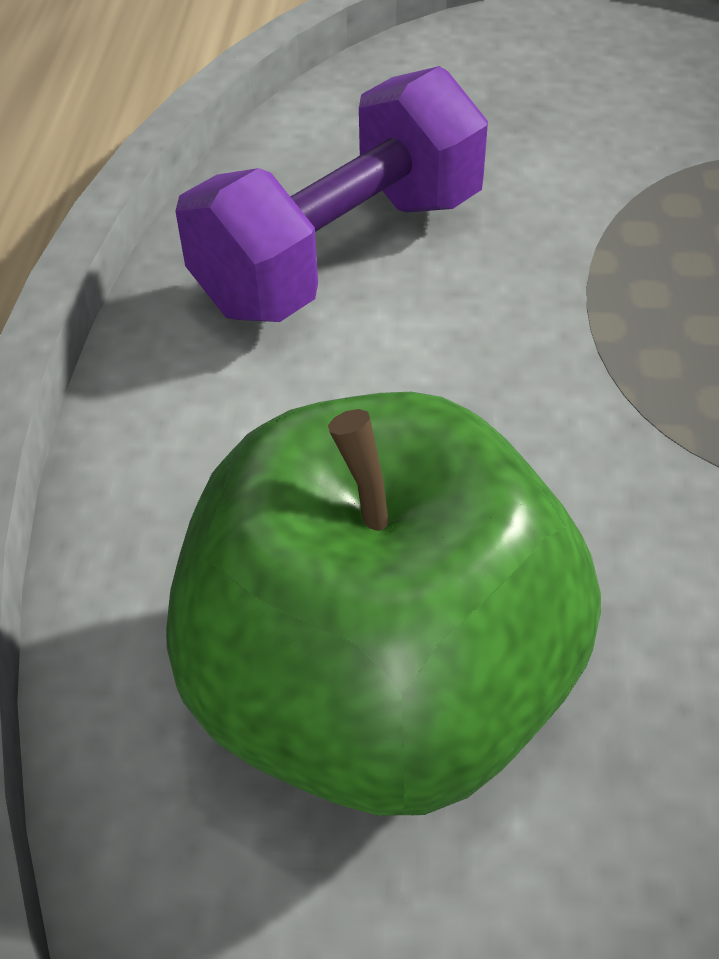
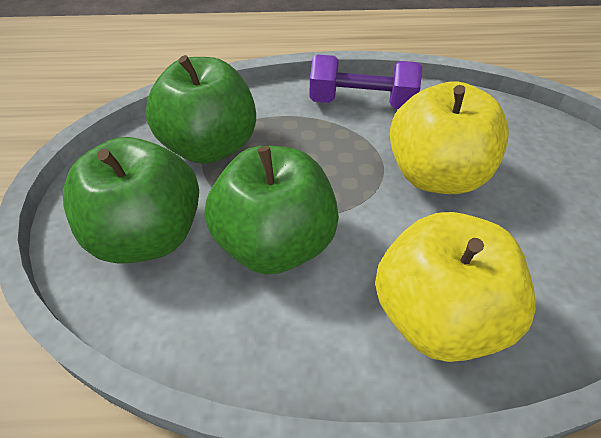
green apple: [166,392,601,816] = 1 -> [63,137,199,264] [145,55,256,164] [204,146,339,274] = 3
yellow apple: none = 0 -> [375,212,536,362] [390,81,509,194] = 2

